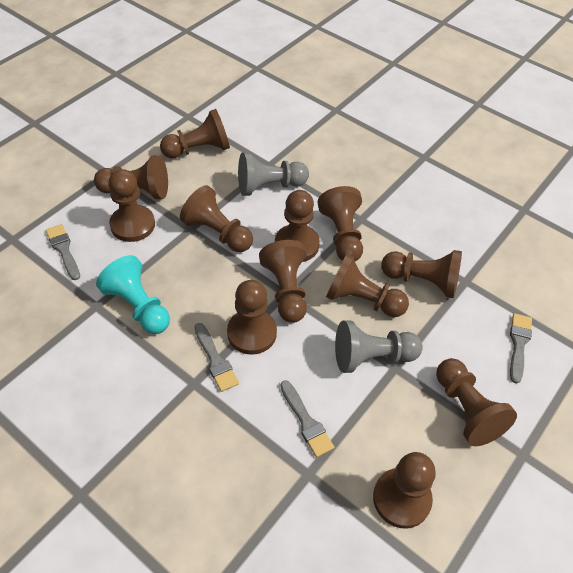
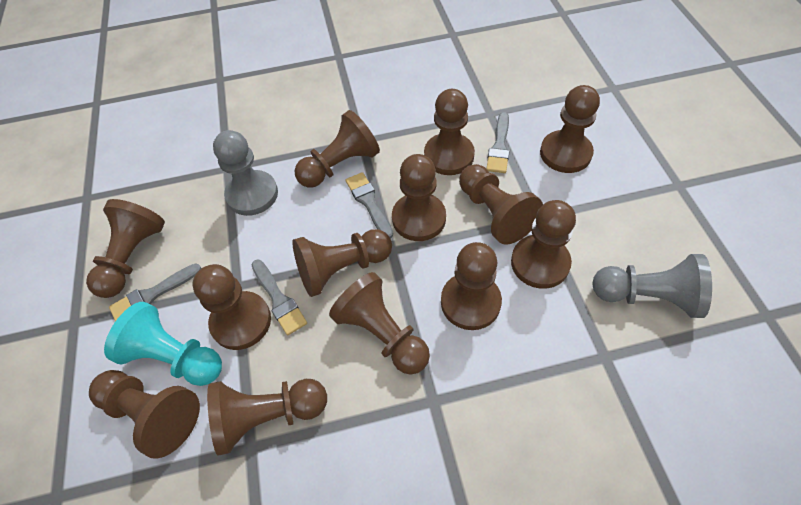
brown pawn: [94,155,168,199] [109,169,155,242] [160,109,230,159] [180,185,253,252] [227,280,277,355] [259,240,307,323] [275,190,320,262] [317,186,363,261] [326,254,409,317] [373,452,436,529] [381,250,462,298] [436,358,517,446] = 12 -> [86,199,165,298] [89,370,200,459] [193,264,271,350] [207,379,327,456] [292,229,392,297] [294,110,380,188] [329,272,430,375] [392,154,446,241] [424,89,475,175] [441,242,502,330] [459,164,543,245] [511,200,576,289] [540,85,600,173] = 13

